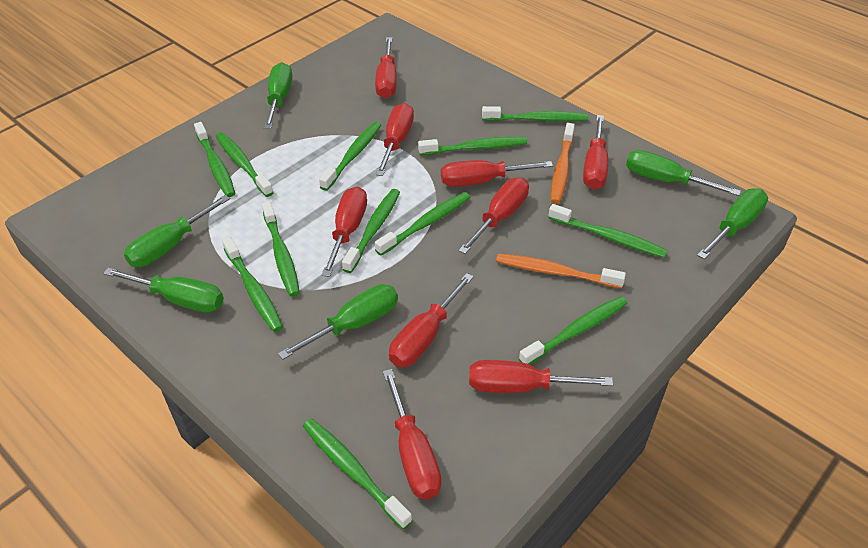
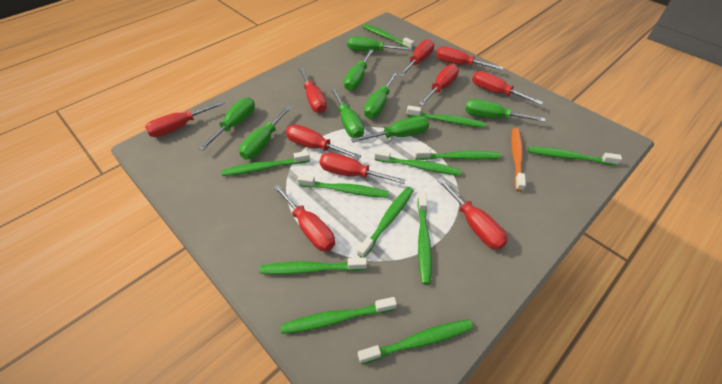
green screwdriver: [103,268,224,313] [124,195,230,267] [264,62,292,129] [278,284,398,360] [626,150,741,196] [697,188,768,259] = 6 -> [198,98,255,151] [239,105,292,160] [331,88,364,138] [344,49,374,91] [347,37,412,52] [351,116,429,143] [364,72,398,119] [465,99,545,122] = 8
orange toothbrush: [496,254,626,288] [551,123,575,204] = 2 -> [511,128,526,192] = 1
red screwdriver: [322,186,367,277] [375,37,397,98] [376,103,414,176] [383,369,441,499] [389,273,474,367] [441,160,553,187] [458,177,529,254] [469,360,613,393] [583,115,608,190] = 9 -> [145,101,225,137] [273,184,335,252] [286,124,361,160] [298,67,327,113] [320,153,406,184] [399,39,434,77] [419,64,459,106] [436,46,503,70] [437,177,508,250] [472,71,543,105] = 10

